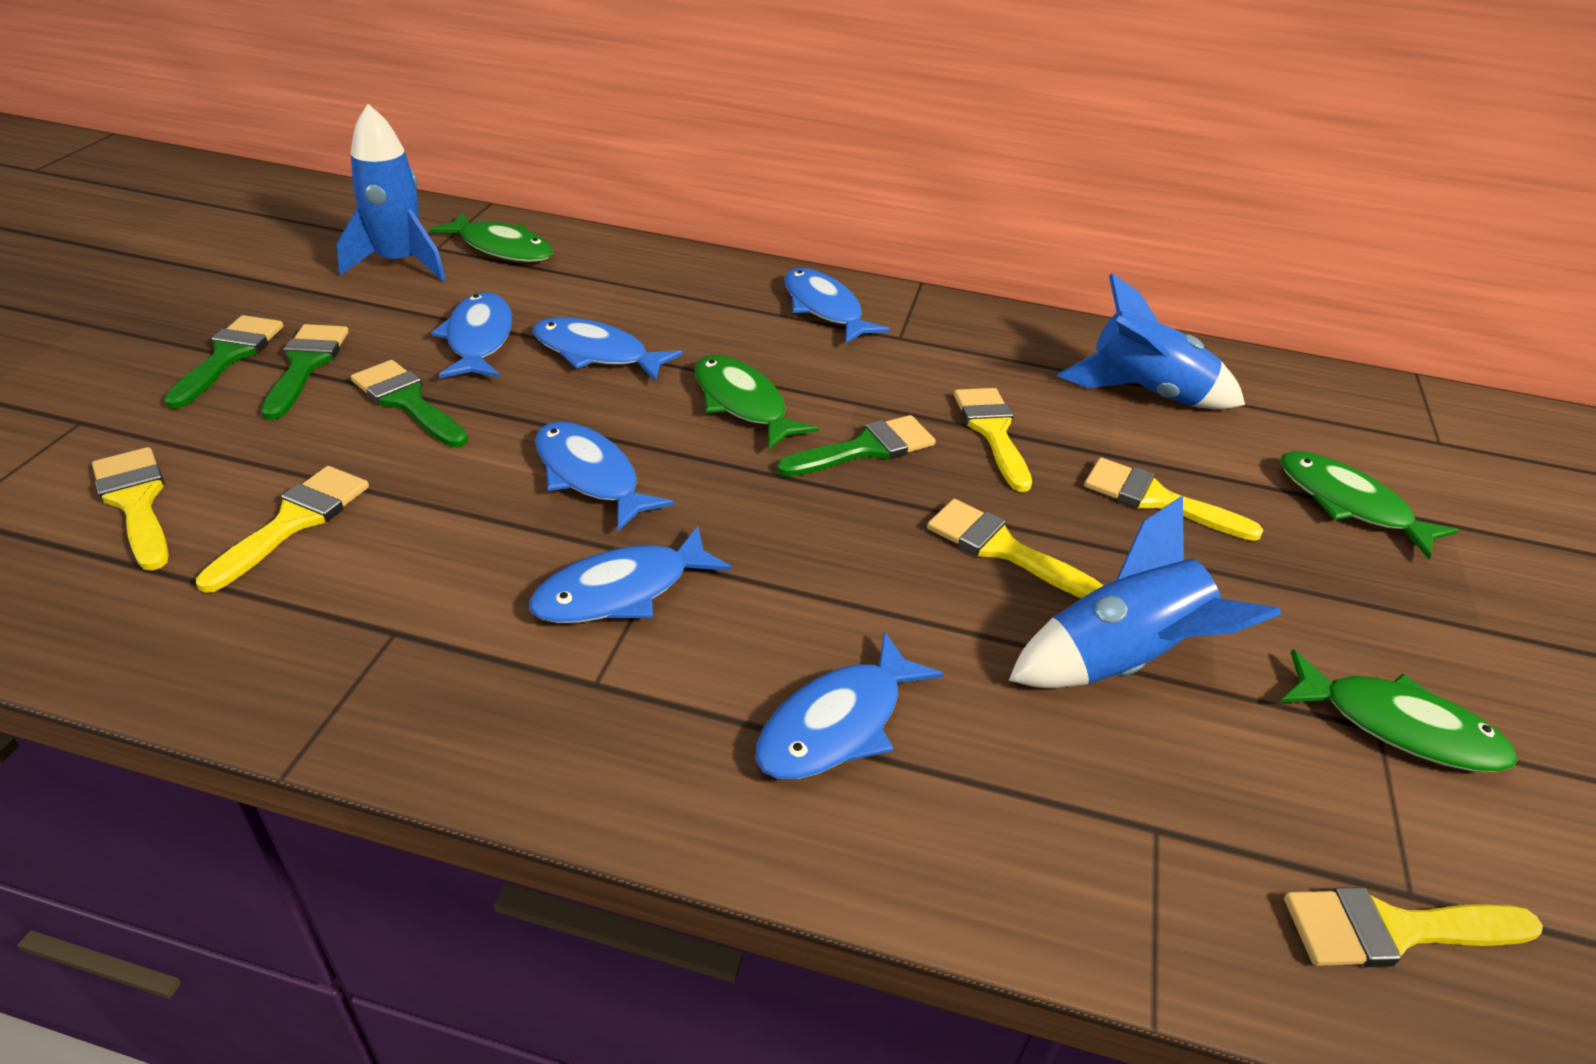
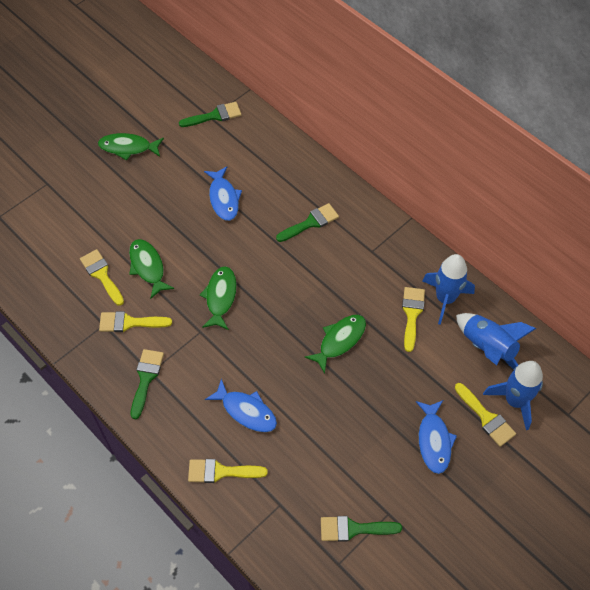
blue fish: [431,292,512,378] [529,526,732,623] [532,317,683,382] [535,421,674,531] [756,631,944,779] [784,268,890,344] = 6 -> [204,166,242,221] [205,379,277,432] [416,400,457,474] = 3
yellow brush: [92,447,169,571] [196,466,369,593] [927,499,1104,598] [954,388,1032,492] [1084,458,1263,541] [1284,887,1543,967] = 6 -> [80,249,124,306] [99,311,172,332] [188,459,268,483] [402,287,425,352] [455,383,516,447] = 5

